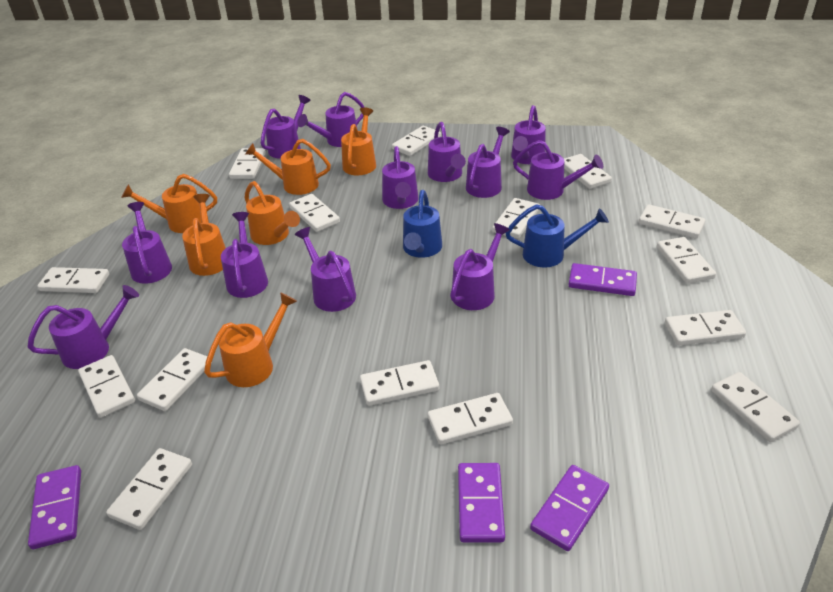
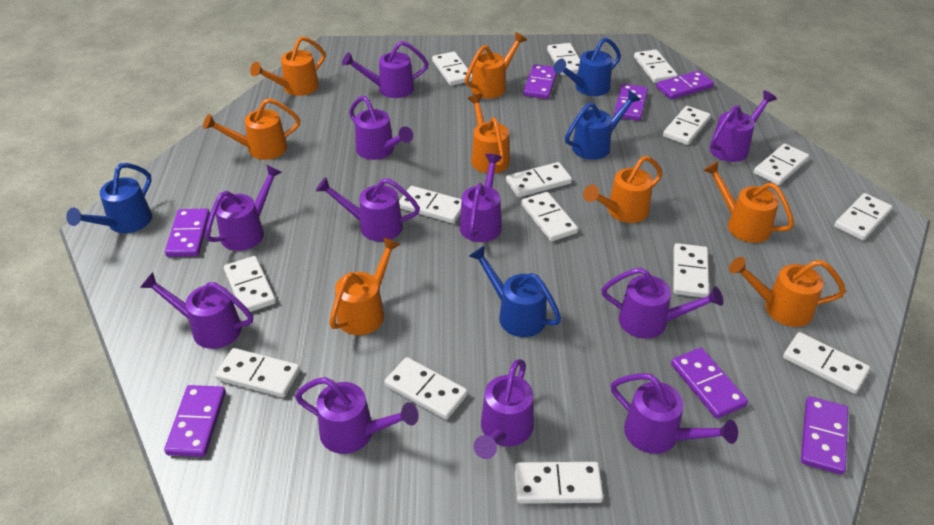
blue watering can: [403,190,442,258] [506,204,609,268] = 2 -> [66,163,152,233] [469,245,561,337] [554,37,621,96] [565,90,641,160] = 4
orange watering can: [121,174,217,233] [182,194,226,276] [204,292,297,387] [244,181,300,245] [245,139,331,195] [341,107,376,175] = 6 -> [203,98,300,160] [250,36,325,96] [329,237,401,335] [465,32,527,98] [468,94,510,173] [583,156,662,223] [703,161,794,243] [729,257,846,327] = 8
purple domino: [28,465,81,549] [458,463,505,542] [530,465,609,551] [568,263,637,296] = 4 -> [164,385,226,457] [165,208,210,257] [523,64,557,99] [614,84,648,121] [656,71,714,100] [671,348,748,419] [801,396,848,475] = 7
purple watering can: [27,285,139,369] [122,202,172,284] [221,212,268,298] [261,95,311,159] [295,227,356,312] [297,92,364,147] [382,146,418,209] [428,122,466,182] [450,223,510,310] [466,127,510,198] [511,105,546,164] [513,140,603,200] = 12 -> [140,272,253,349] [205,165,282,251] [295,377,419,454] [316,177,420,241] [342,41,429,98] [349,96,413,160] [459,154,502,242] [474,359,534,459] [601,267,723,339] [611,373,738,454] [710,90,777,162] = 11

